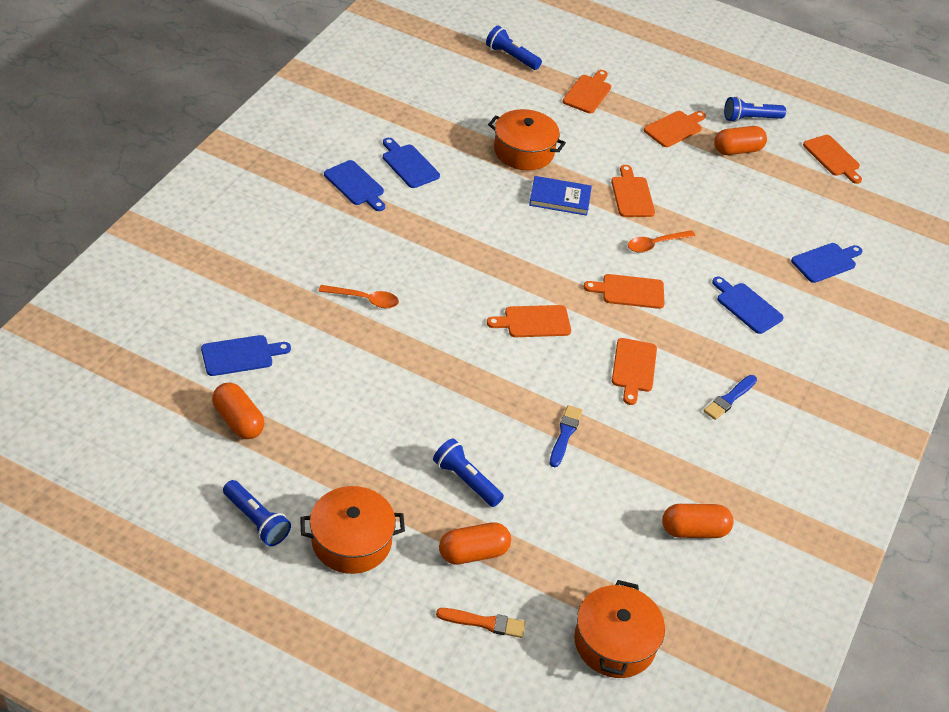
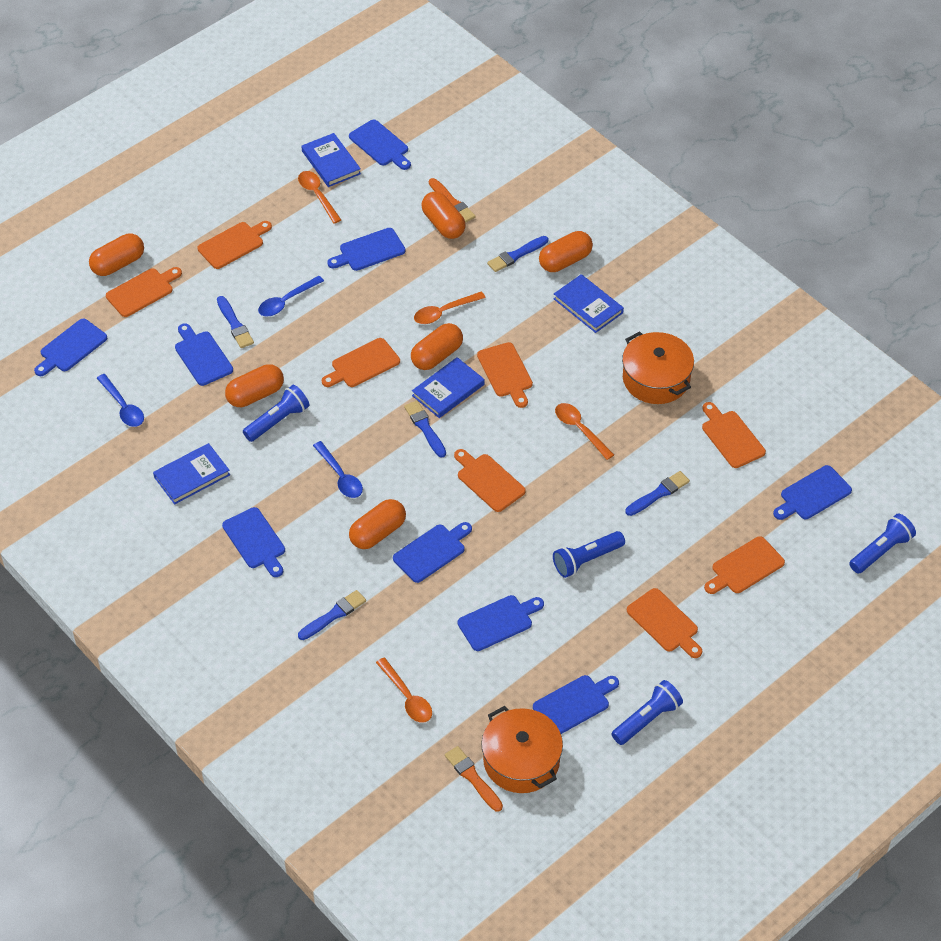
blue book: [529,176,592,216] = 1 -> [153,443,230,504] [301,133,361,187] [412,357,485,418] [553,274,624,333] = 4
blue brush: [550,405,583,467] [704,375,757,420] = 2 -> [217,296,254,348] [298,590,366,640] [404,400,446,457] [487,236,548,272] [625,471,690,516] = 5
blue cutting board: [201,335,291,376] [324,160,385,211] [383,138,440,188] [712,277,784,334] [791,243,862,283] = 5 -> [34,319,107,376] [175,323,233,386] [222,507,285,577] [327,228,406,271] [349,120,411,170] [393,522,472,583] [458,595,544,651] [533,675,619,734] [773,465,852,520] = 9
blue spoon: none = 0 -> [97,374,144,427] [258,276,324,316] [313,441,363,498] = 3
orange brush: [436,608,525,638] = 1 -> [429,178,475,223] [445,746,503,812] = 2
orange capsule: [212,383,264,439] [439,522,511,565] [662,504,734,538] [714,126,767,155] = 4 -> [89,234,144,276] [225,364,284,407] [349,499,406,549] [411,323,463,370] [422,191,466,239] [539,231,593,272] = 6
orange cutting board: [487,305,571,337] [563,70,611,113] [583,274,665,309] [611,165,655,217] [612,338,657,405] [644,111,706,147] [803,135,862,184] = 7 -> [106,267,182,317] [198,221,272,269] [322,338,400,387] [454,449,526,512] [477,342,533,408] [627,588,702,658] [702,402,766,468] [704,536,785,594] = 8
orange pot: [300,486,405,574] [488,109,566,170] [574,580,665,678] = 3 -> [481,706,563,793] [622,331,694,404] = 2
orange spoon: [318,285,399,308] [628,230,696,253] = 2 -> [298,171,341,223] [376,658,432,723] [414,291,486,324] [555,403,614,460] = 4

